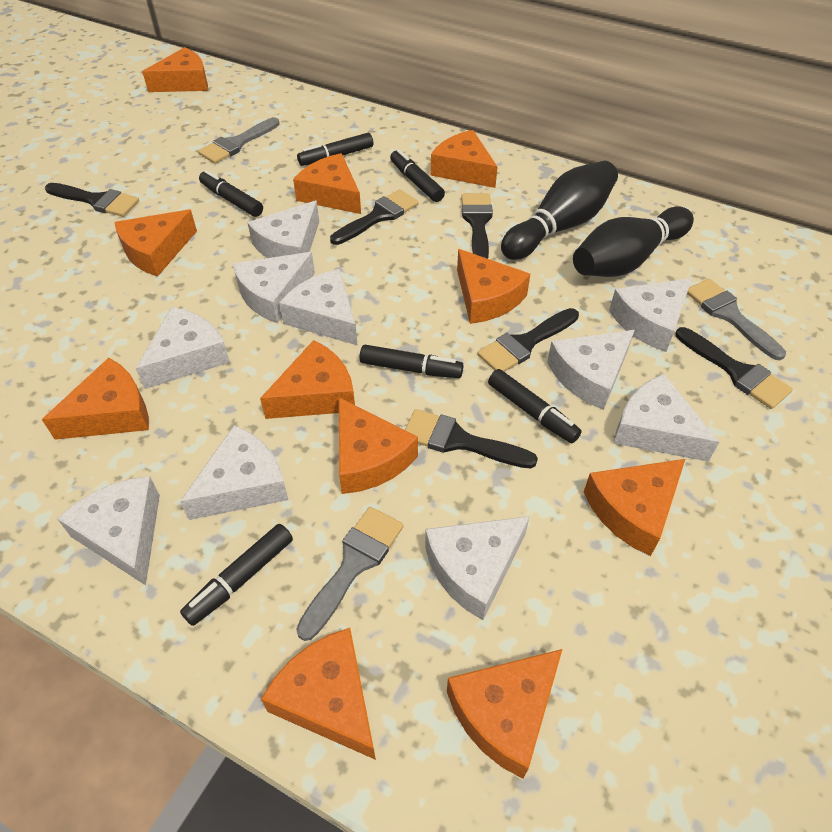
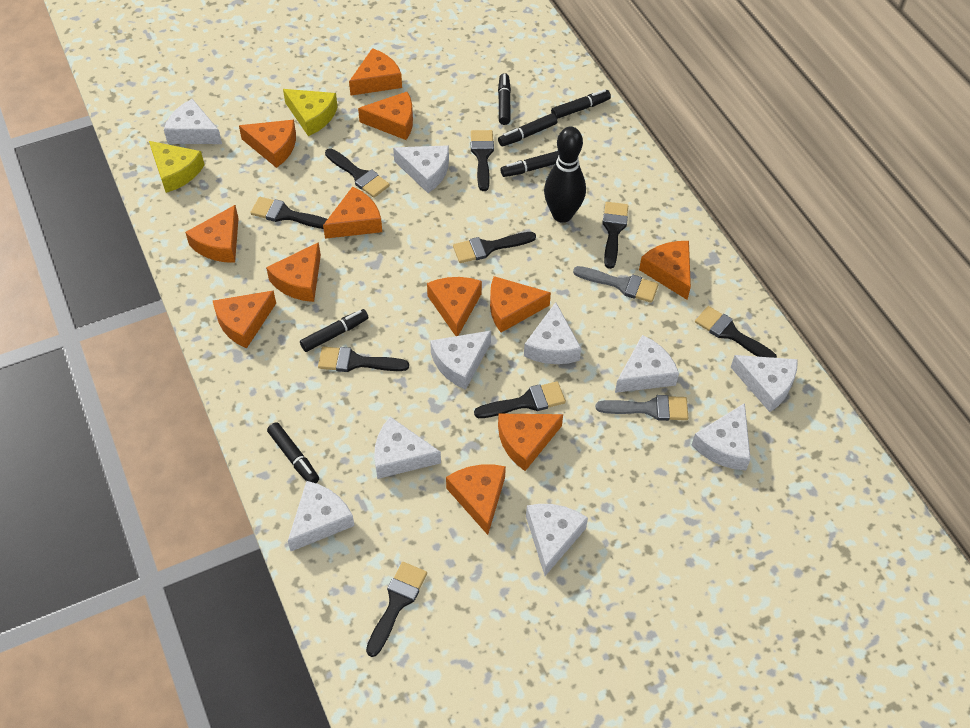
black bowling pin: [501,161,618,260] [573,206,694,277] = 2 -> [544,127,586,223] = 1
black brush: [45,183,139,217] [330,189,419,245] [405,409,538,468] [461,193,493,259] [477,308,579,372] [675,327,793,409] = 6 -> [250,197,327,229] [318,346,409,372] [325,148,390,198] [366,562,427,657] [453,232,536,263] [471,130,494,191] [474,381,566,418] [603,202,628,269] [695,306,777,358] = 9
grey brush: [198,117,280,164] [296,507,404,641] [687,279,786,360] = 3 -> [573,266,659,303] [596,395,688,421] = 2
orange cheese: [42,358,149,440] [114,210,197,277] [142,47,208,92] [260,340,355,419] [261,628,376,760] [293,153,361,214] [339,397,418,494] [431,130,498,188] [447,649,563,779] [457,249,530,324] [584,459,685,556] = 11 -> [185,205,239,263] [213,290,276,348] [239,120,296,168] [266,242,321,302] [323,187,382,239] [349,48,402,96] [358,92,413,140] [427,277,482,336] [446,464,506,535] [490,276,551,332] [498,414,563,471] [639,241,691,300] = 12
yellow cheese: none = 0 -> [149,141,204,193] [283,89,338,136] = 2

